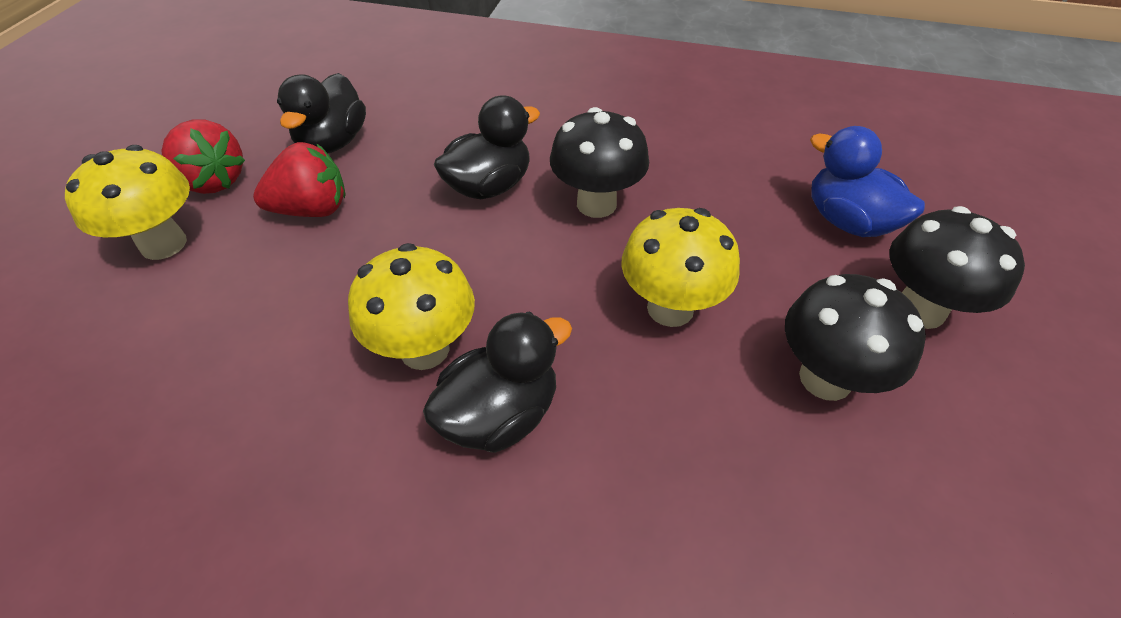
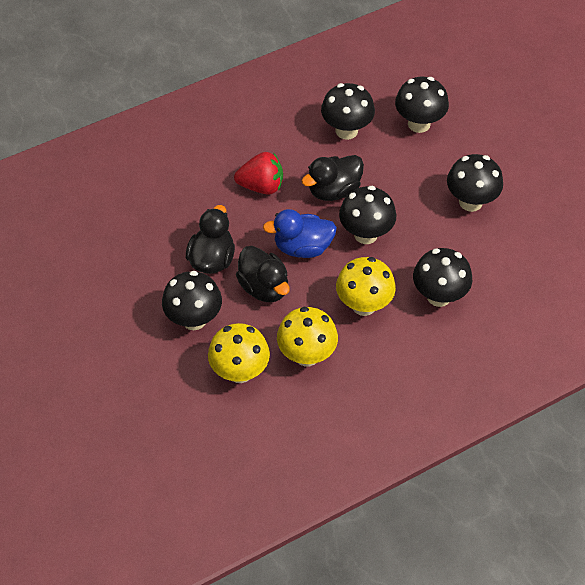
black mushroom: [550,107,649,218] [785,274,926,401] [889,206,1025,329] = 3 -> [162,271,222,330] [321,83,375,140] [339,186,396,244] [395,77,449,133] [413,248,472,307] [447,154,503,212] = 6
red strawberry: [161,119,245,194] [253,142,346,217] = 2 -> [234,152,283,195] = 1

